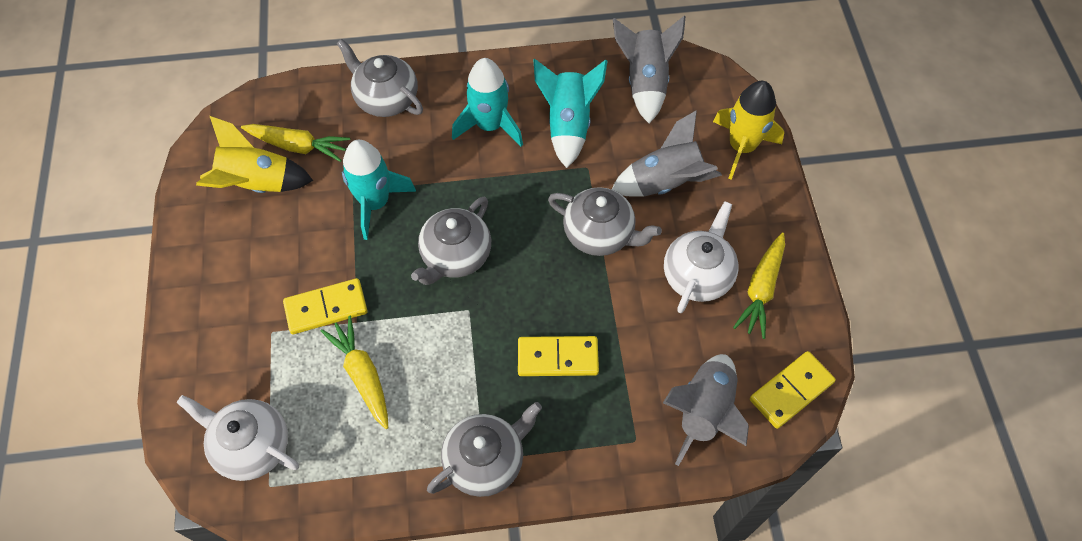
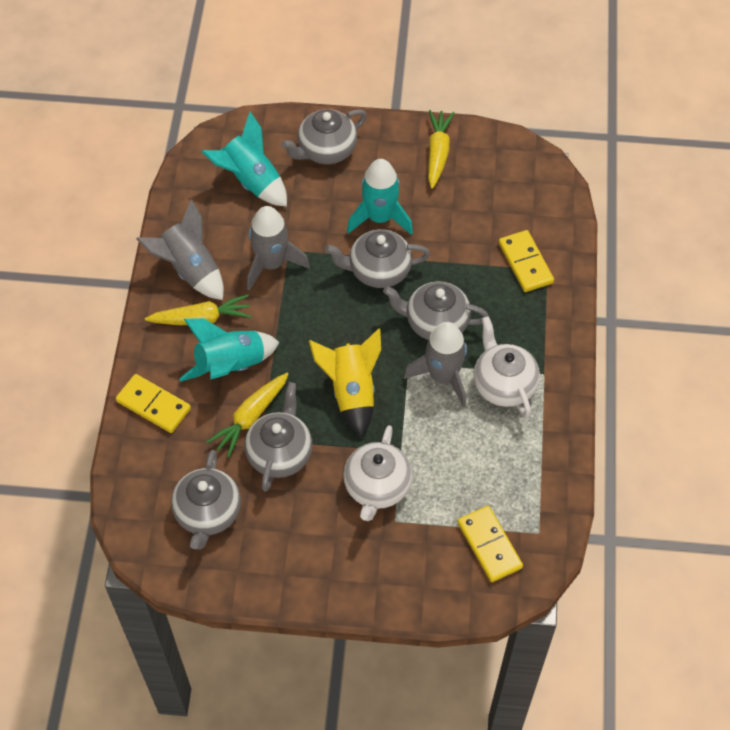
grey teapot: [336,39,423,117] [411,197,491,285] [427,402,542,497] [548,187,662,256] = 4 -> [171,450,241,550] [244,382,313,492] [281,109,367,164] [325,229,430,288] [383,281,489,340] = 5
yellow rocket: [196,116,313,193] [713,81,784,180] = 2 -> [309,328,381,438] = 1

